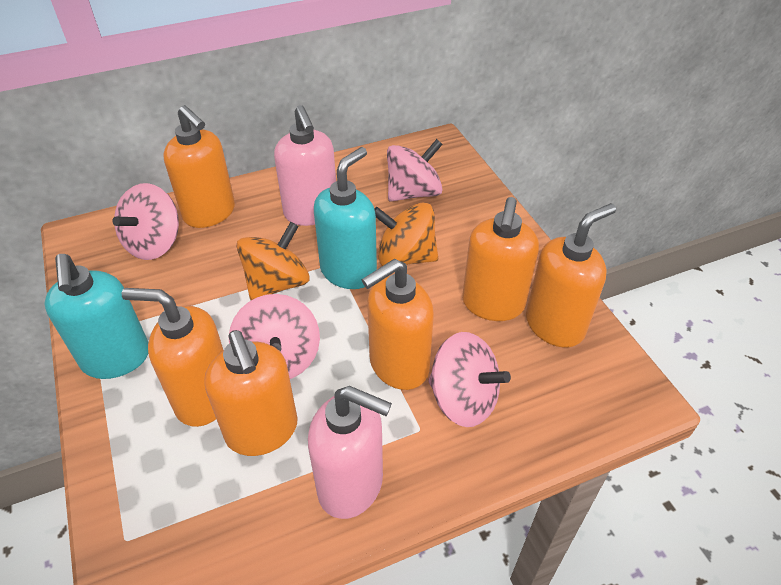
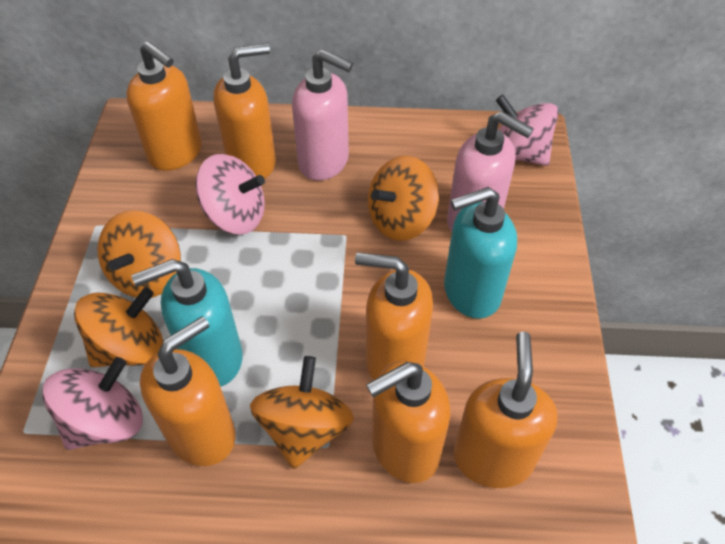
orange spinning top: [237,222,310,300] [374,202,438,266] = 2 -> [74,287,163,367] [97,210,181,298] [250,356,354,469] [368,156,439,241] = 4
pink spinning top: [112,183,179,260] [229,294,320,379] [387,139,443,202] [428,332,511,427] = 4 -> [42,357,143,450] [195,154,265,235] [496,95,558,166] = 3

